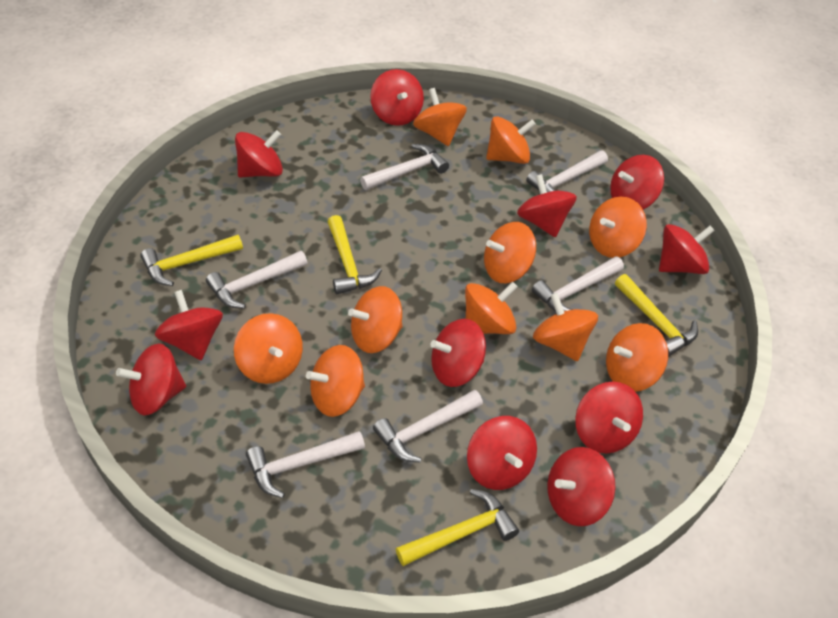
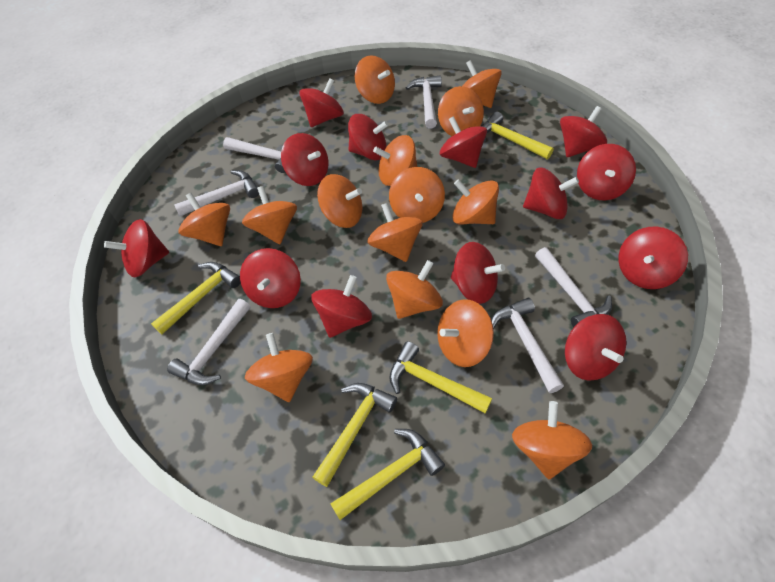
orange spinning top: [234,313,303,384] [306,345,365,417] [348,286,403,353] [413,88,467,146] [465,282,517,334] [484,222,536,283] [486,116,536,164] [533,293,598,361] [589,196,647,258] [606,323,668,392] = 10 -> [178,193,230,246] [242,186,297,244] [245,333,313,402] [317,174,363,228] [354,55,395,104] [367,203,423,262] [373,135,418,186] [386,260,443,319] [389,167,445,223] [437,299,494,367] [438,86,484,136] [452,179,499,224] [463,60,502,108] [512,401,592,479] = 14
red spinning top: [116,344,186,415] [155,290,223,360] [235,130,283,178] [370,69,424,126] [431,319,486,387] [467,416,537,490] [517,174,577,237] [547,447,616,526] [575,381,643,454] [610,155,664,210] [659,224,715,274] = 11 -> [104,219,169,277] [240,248,301,308] [281,133,328,186] [299,78,344,127] [311,275,372,338] [348,114,389,160] [440,116,487,168] [451,242,505,304] [523,167,579,219] [560,106,607,157] [565,314,626,381] [577,144,636,200] [619,227,688,289] = 13
yellow hammer: [140,235,243,286] [328,215,382,294] [396,489,519,566] [615,274,698,357] = 4 -> [151,262,241,334] [312,383,397,487] [330,429,445,520] [389,341,492,414] [482,112,554,159] = 5

